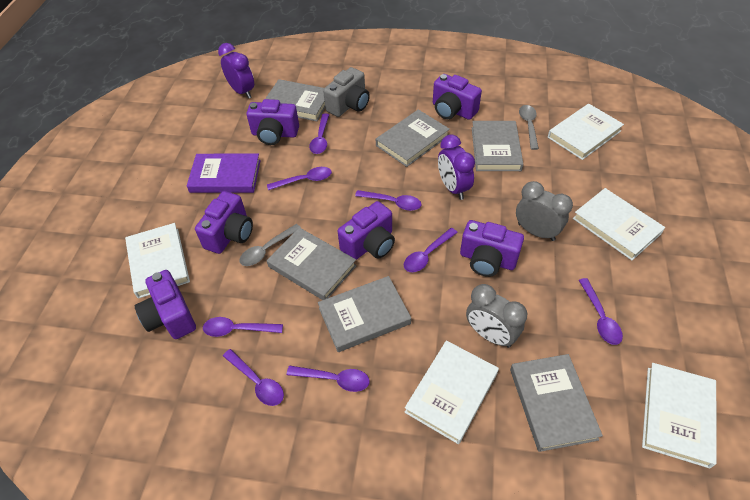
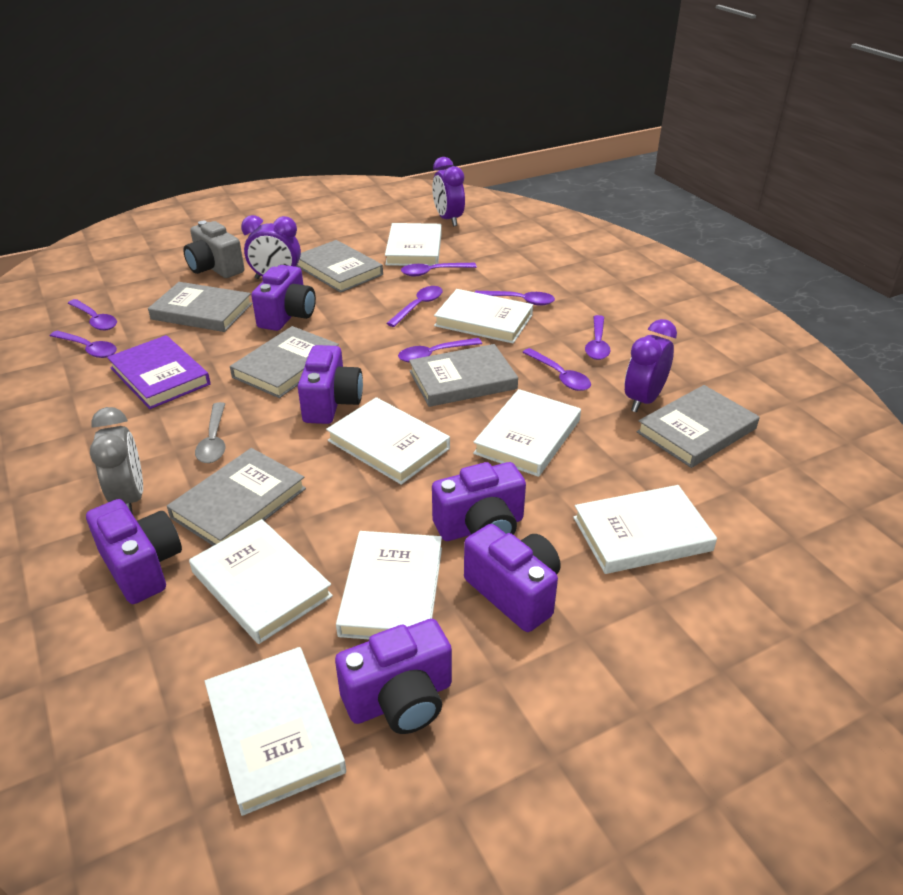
grey clock: [466,284,527,348] [516,181,573,241] = 2 -> [90,407,143,514] = 1
grey spoon: [240,224,301,266] [519,105,539,150] = 2 -> [195,402,225,463] = 1
purple clock: [218,43,254,99] [438,134,475,200] = 2 -> [241,215,301,279] [432,157,465,226] [624,319,677,412] = 3
white book: [125,223,190,299] [405,340,499,444] [548,104,624,160] [573,188,665,260] [642,363,717,468] = 5 -> [189,519,333,644] [205,647,346,816] [326,397,450,485] [336,531,442,639] [385,223,442,266] [434,289,533,344] [473,389,581,477] [573,485,717,574] = 8

